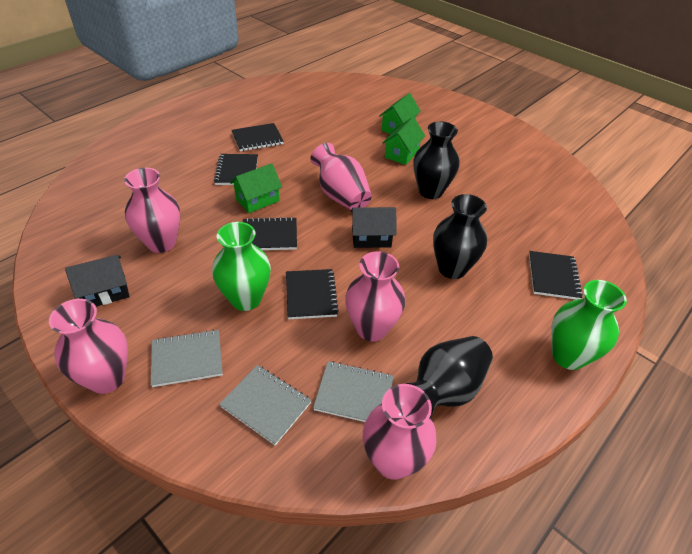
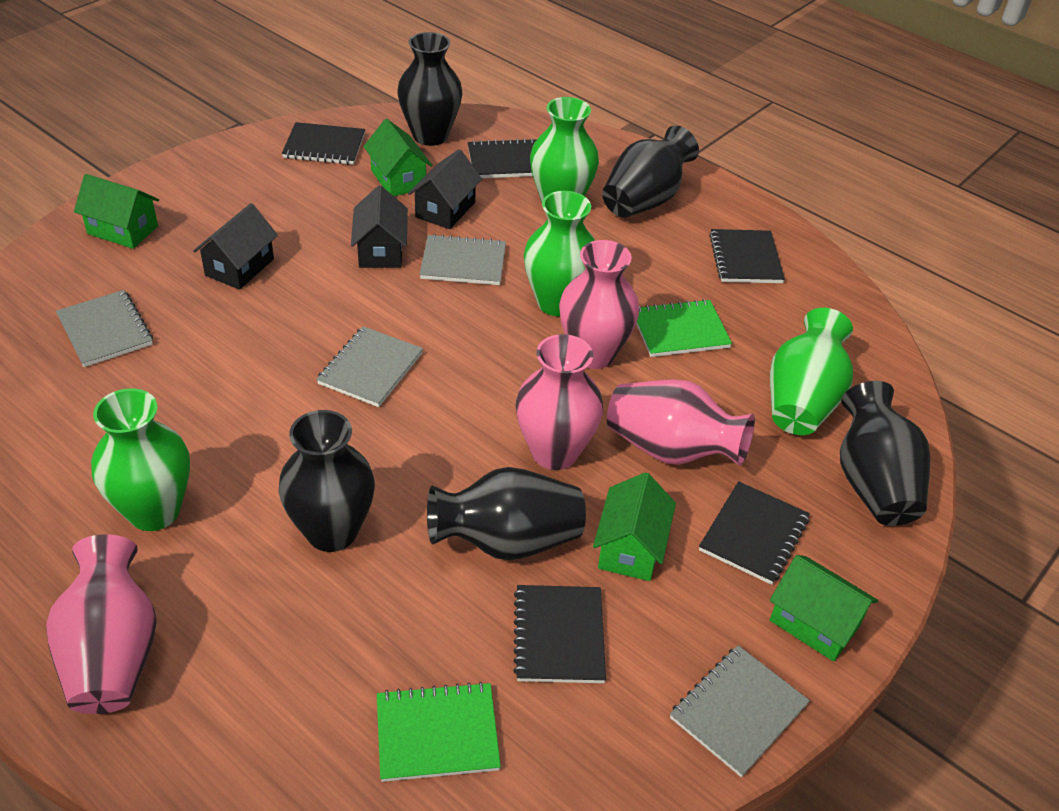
black house: [65,255,130,306] [350,207,396,248] = 2 -> [193,203,278,290] [351,185,408,268] [408,149,482,229] = 3
black vase: [405,336,493,418] [413,121,459,199] [433,194,487,279] = 3 -> [279,410,375,552] [397,32,462,146] [427,467,586,561] [602,125,699,218] [840,381,930,526] = 5
green house: [230,163,282,213] [379,93,421,134] [382,117,425,165] = 3 -> [74,174,159,249] [364,119,432,196] [593,472,676,581] [770,555,878,662] = 4
green notebook: none = 0 -> [377,682,501,782] [636,299,732,357] = 2
green vase: [212,222,271,311] [551,280,627,370] = 2 -> [91,389,190,531] [524,191,595,316] [530,97,599,202] [770,308,853,435] = 4
grey notebook: [151,330,223,387] [219,365,312,445] [313,361,394,422] = 3 -> [56,290,153,367] [316,326,423,407] [419,234,506,285] [670,645,810,777] = 4
pink vase: [49,299,128,394] [124,168,180,253] [310,143,372,210] [345,251,405,341] [363,384,436,480] = 5 -> [46,534,157,714] [516,334,603,470] [559,240,639,369] [607,380,755,466] = 4

